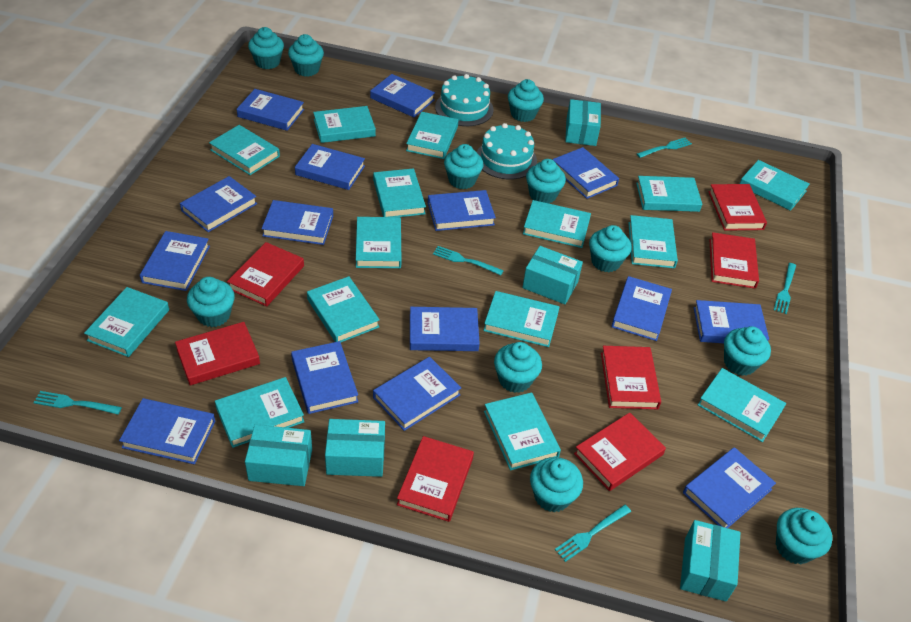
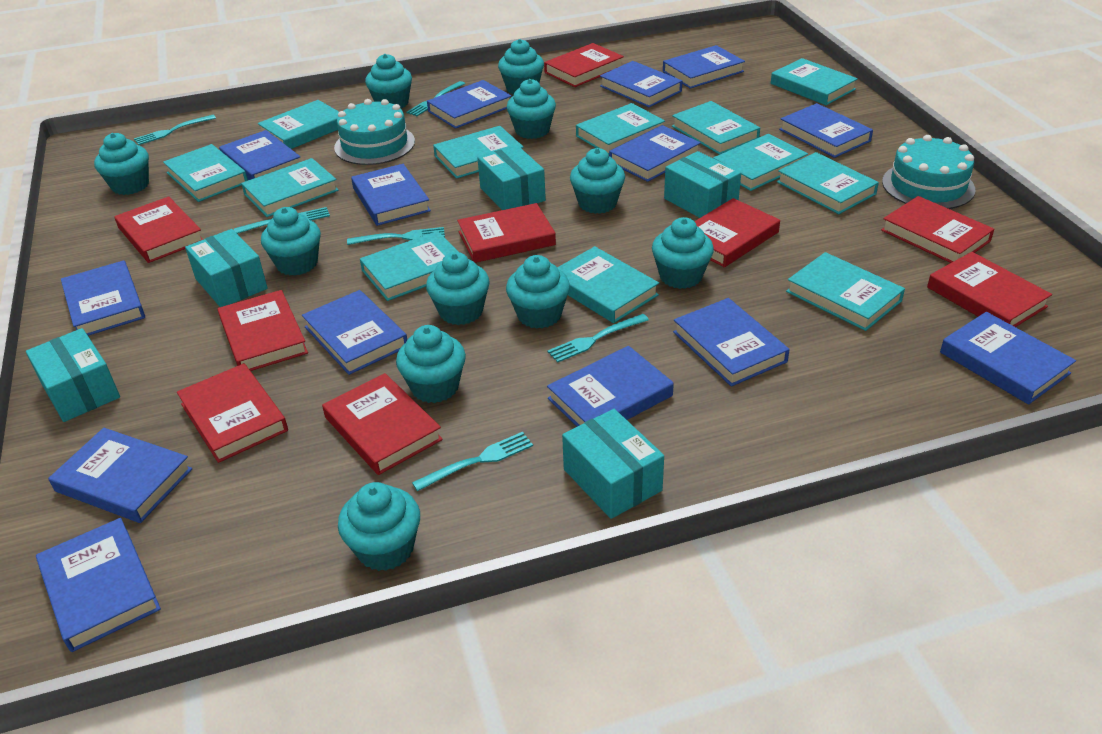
blue book: [119,398,215,464] [140,231,210,291] [180,176,257,232] [237,89,304,131] [261,200,333,245] [291,341,358,414] [295,144,365,190] [370,74,435,117] [373,357,461,431] [410,307,480,351] [428,190,496,231] [553,147,619,199] [611,276,672,341] [683,447,776,528] [693,300,769,343] = 15 -> [36,518,161,652] [48,428,192,523] [61,260,145,336] [219,130,300,180] [302,290,407,375] [351,164,431,226] [427,80,512,129] [547,346,674,427] [600,61,682,107] [609,125,701,182] [663,45,745,89] [673,298,790,387] [779,103,873,158] [940,312,1076,405] = 14
red book: [175,322,260,385] [227,242,304,307] [397,436,474,522] [574,412,666,491] [601,346,661,409] [708,184,767,231] [710,232,759,289] = 7 -> [114,196,204,263] [177,363,288,463] [218,290,308,371] [322,373,443,475] [457,203,556,263] [544,43,624,87] [694,198,780,267] [881,196,994,263] [927,252,1052,327] = 9
turquoise book: [84,287,169,357] [209,125,280,175] [215,377,305,448] [307,276,380,342] [313,106,376,143] [356,217,402,268] [373,168,426,217] [406,112,458,159] [483,291,560,347] [484,392,561,470] [523,200,591,248] [628,215,678,268] [636,176,702,212] [698,368,786,442] [740,160,810,211] = 15 -> [163,144,248,202] [241,158,339,217] [258,100,339,149] [360,231,458,301] [433,126,524,179] [557,246,659,323] [576,103,665,155] [672,101,760,155] [713,134,808,191] [771,58,858,105] [777,152,879,214] [786,252,905,331] = 12
turquoise fork: [34,391,122,414] [433,246,504,275] [555,505,631,562] [637,137,692,158] [774,263,796,314] = 5 -> [134,115,216,145] [233,207,330,234] [347,227,445,245] [406,81,465,116] [412,432,533,491] [547,314,649,363] = 6

